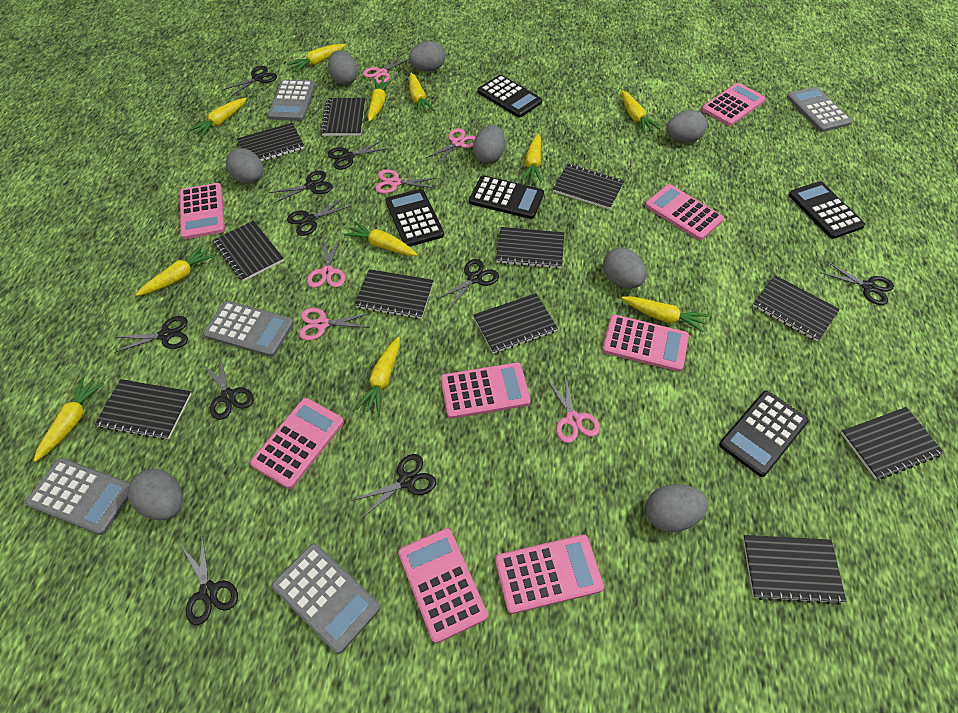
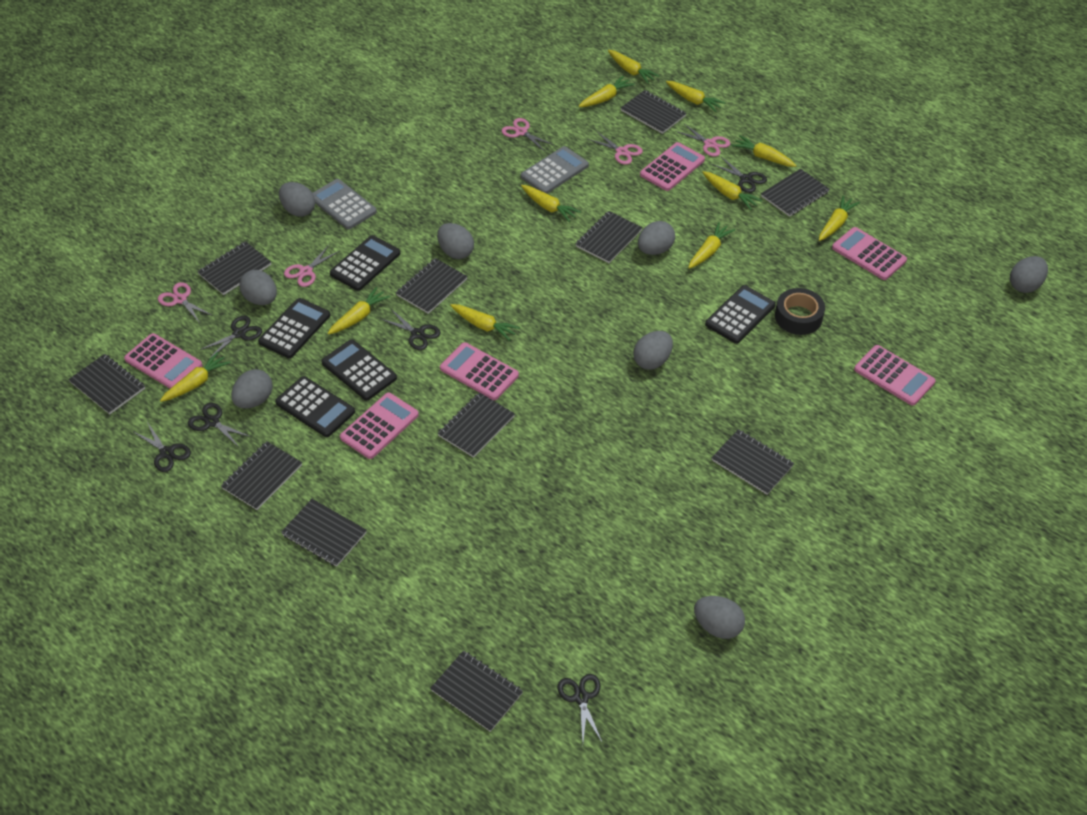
black scissors: [114,316,188,353] [181,536,238,625] [203,357,253,420] [223,66,277,96] [269,171,333,203] [287,198,351,236] [327,140,388,170] [351,454,436,519] [436,259,499,308] [820,261,894,305] = 10 -> [134,422,191,472] [188,403,251,447] [200,316,262,360] [381,309,441,350] [557,674,602,742] [712,157,767,193] = 6
black tape: none = 0 -> [775,288,825,335] = 1
grey calculator: [25,458,130,535] [203,301,294,357] [268,79,316,121] [272,543,381,654] [787,87,852,132] = 5 -> [313,179,377,229] [521,146,589,194] = 2
pink calculator: [180,183,225,239] [250,398,344,489] [398,528,488,643] [441,362,531,419] [495,535,604,614] [602,315,689,372] [645,184,724,240] [702,83,766,126] = 8 -> [124,333,203,388] [340,393,419,459] [440,342,519,400] [640,142,705,191] [832,227,907,280] [854,345,936,405] = 6
pink scissors: [299,308,370,340] [307,238,345,288] [363,55,409,84] [375,169,437,194] [426,128,475,166] [547,376,600,443] = 6 -> [158,282,213,323] [284,245,340,287] [501,118,554,151] [588,131,643,165] [675,124,730,157] = 5

